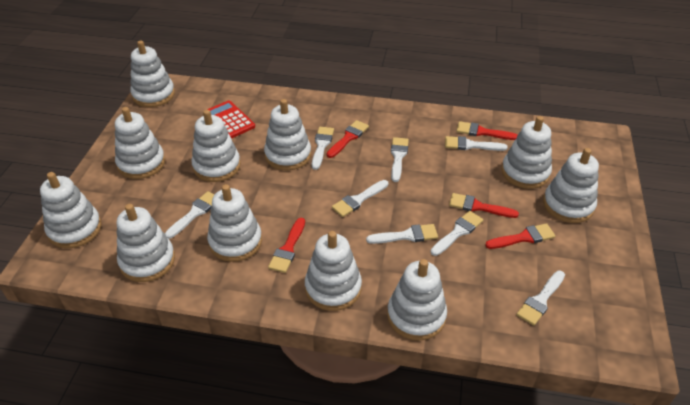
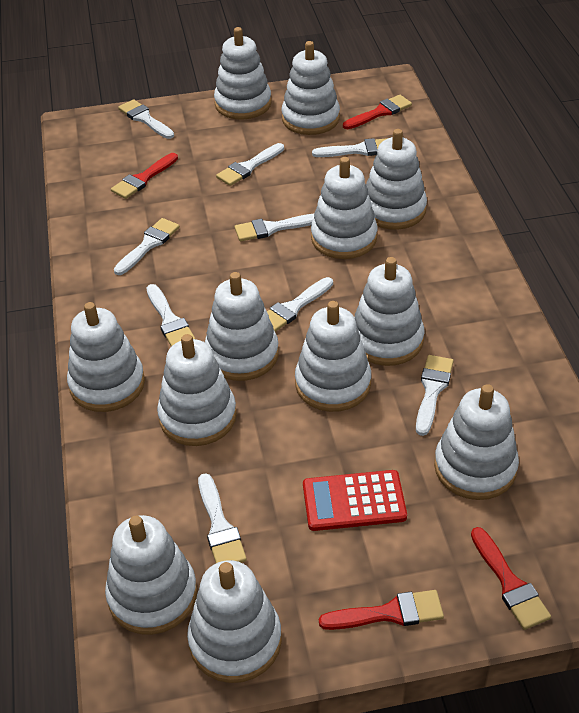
red brush: [268,218,305,273] [327,120,369,158] [449,193,519,218] [457,121,518,140] [485,223,555,249] = 5 -> [111,153,178,199] [319,590,444,630] [343,95,412,129] [471,527,551,630] = 4
white brush: [165,191,215,239] [312,127,334,170] [332,180,388,217] [366,224,438,244] [391,137,409,182] [431,211,483,256] [445,136,508,151] [516,271,565,326] = 8 -> [114,218,180,275] [118,99,174,139] [146,284,195,346] [198,473,247,563] [216,143,284,186] [234,214,314,241] [267,277,333,332] [312,138,388,157] [416,355,454,436] = 9
white stacking toy: [40,172,101,248] [115,107,165,179] [116,204,175,282] [130,40,175,107] [191,110,241,182] [207,184,262,262] [264,99,311,170] [305,231,362,311] [387,259,447,341] [501,116,552,189] [543,148,599,223] = 11 -> [67,302,145,412] [105,515,197,635] [157,334,237,446] [187,560,282,683] [205,272,279,381] [214,27,272,120] [282,41,340,135] [295,301,371,412] [311,157,377,259] [354,257,424,366] [366,129,427,230] [434,384,519,500] = 12

